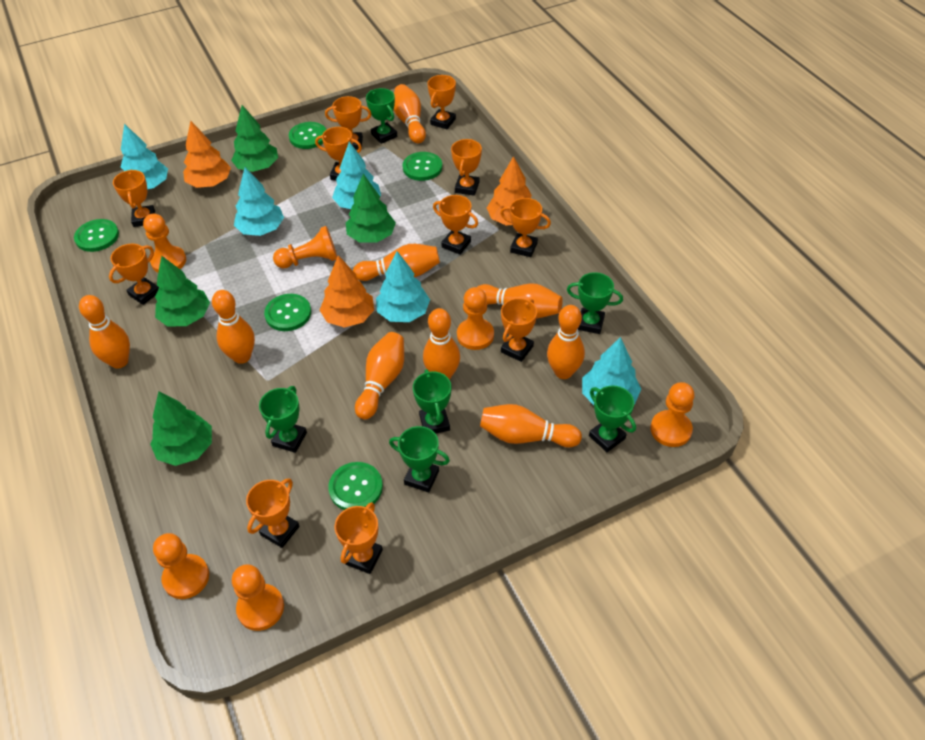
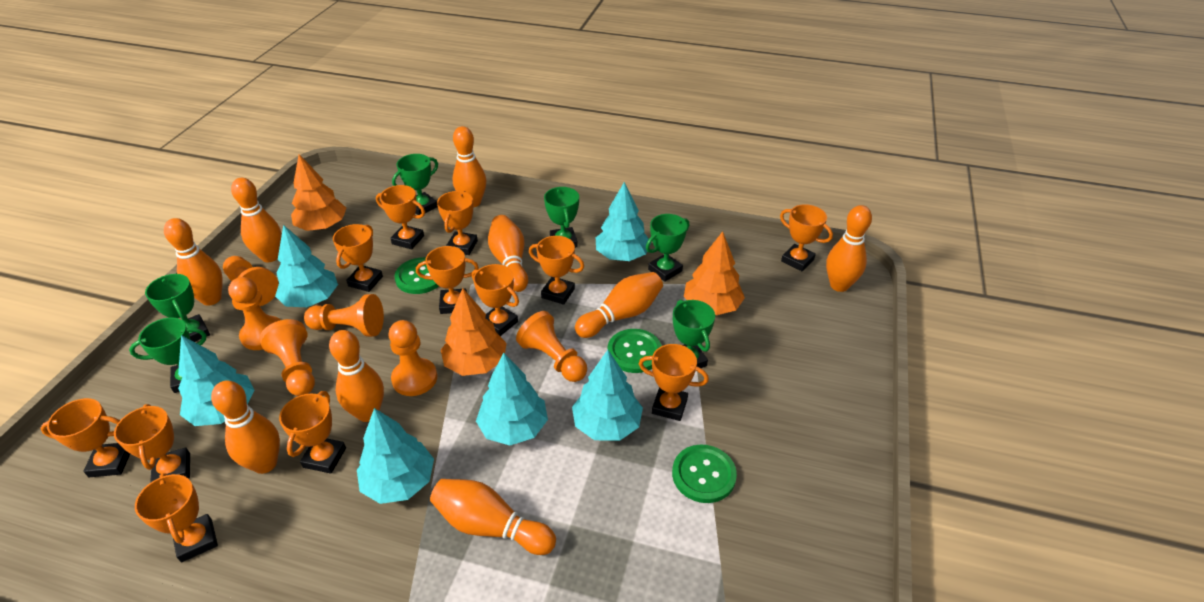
green button: [74,219,119,252] [264,294,311,331] [289,122,327,149] [328,462,383,510] [403,152,442,181] = 5 -> [395,257,439,294] [607,329,662,373] [672,445,737,503] = 3
green tree: [150,392,212,466] [155,256,210,327] [231,105,278,172] [346,174,396,243] = 4 -> none = 0
orange trophy: [109,244,159,305] [113,170,155,227] [246,478,300,548] [315,127,362,181] [325,96,371,150] [334,502,383,574] [427,75,456,129] [433,195,478,255] [451,139,482,196] [500,198,551,257] [501,298,537,362] = 11 -> [40,398,130,477] [114,404,190,482] [135,473,218,562] [279,391,346,474] [333,224,383,292] [376,185,425,249] [416,246,479,314] [437,191,478,255] [472,264,519,336] [529,236,584,305] [639,344,709,421] [780,204,833,271] = 12
turquoise tree: [121,124,168,190] [234,167,284,236] [332,142,381,209] [376,251,430,322] [582,337,641,405] = 5 -> [178,335,255,426] [275,225,338,307] [357,408,434,504] [476,353,548,446] [572,350,643,441] [596,182,649,261] = 6

